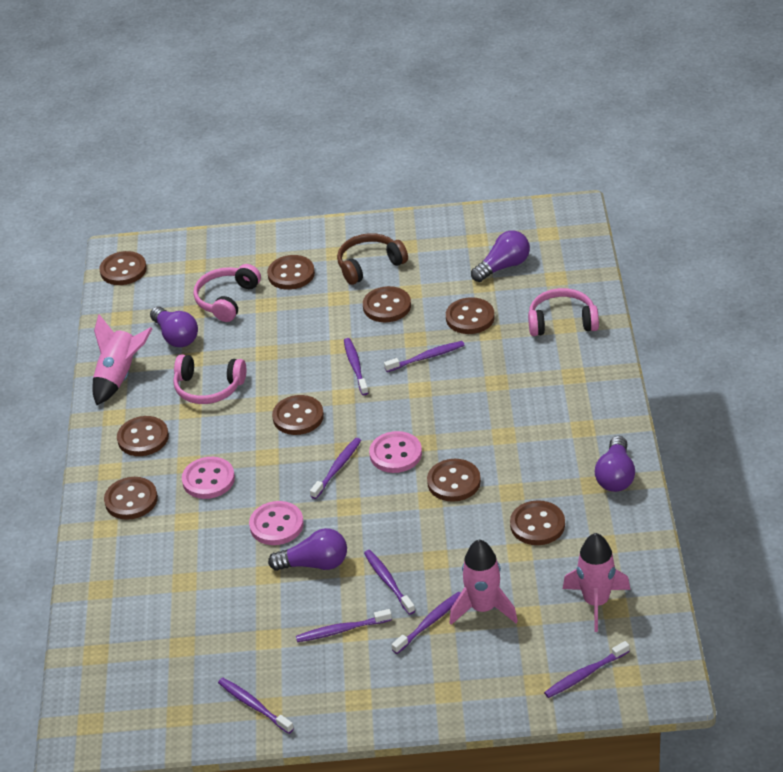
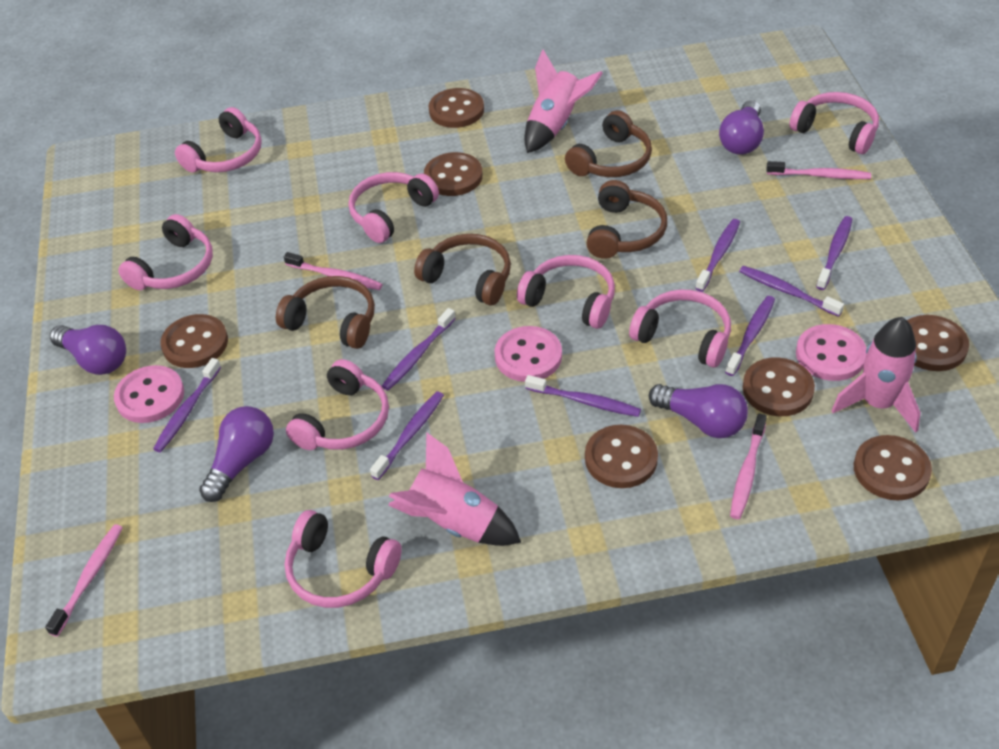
brown button: [100,251,147,285] [104,477,158,520] [117,416,169,456] [267,255,315,290] [272,395,324,435] [363,286,411,322] [427,459,481,502] [446,297,495,334] [510,500,565,545] = 9 -> [161,314,228,368] [424,152,483,196] [429,88,484,128] [585,425,658,488] [742,357,815,416] [854,435,932,501] [907,315,969,371] = 7
brown headphones: [337,233,408,285] = 1 -> [276,276,375,349] [414,234,511,306] [565,110,652,177] [586,180,667,259] = 4
pink headphones: [173,354,246,404] [193,264,261,322] [528,288,599,336] = 3 -> [118,214,213,290] [175,107,262,172] [285,510,402,608] [286,359,389,450] [349,172,439,243] [517,255,615,329] [629,289,731,368] [790,92,879,154] = 8
pink toothbrush: none = 0 -> [45,524,123,637] [284,252,383,290] [730,414,767,519] [766,161,871,179] = 4

